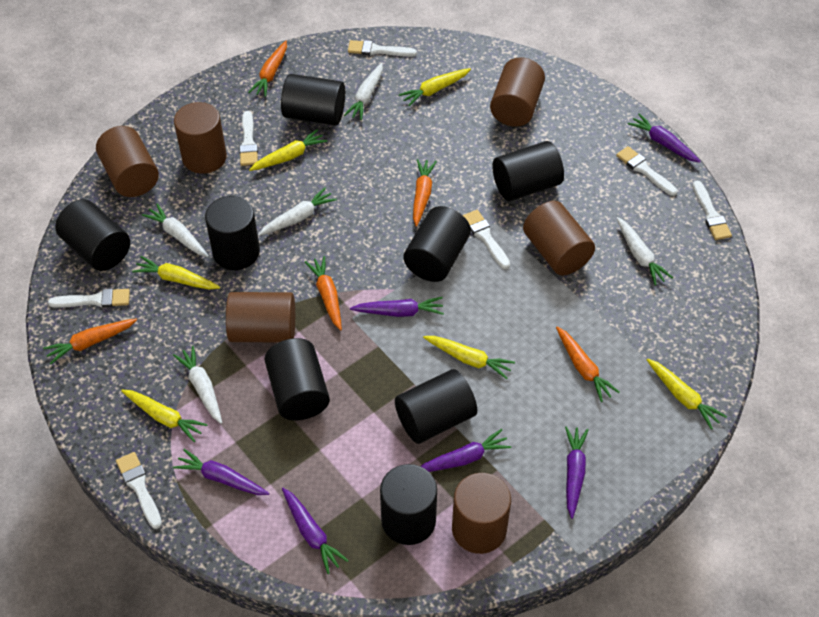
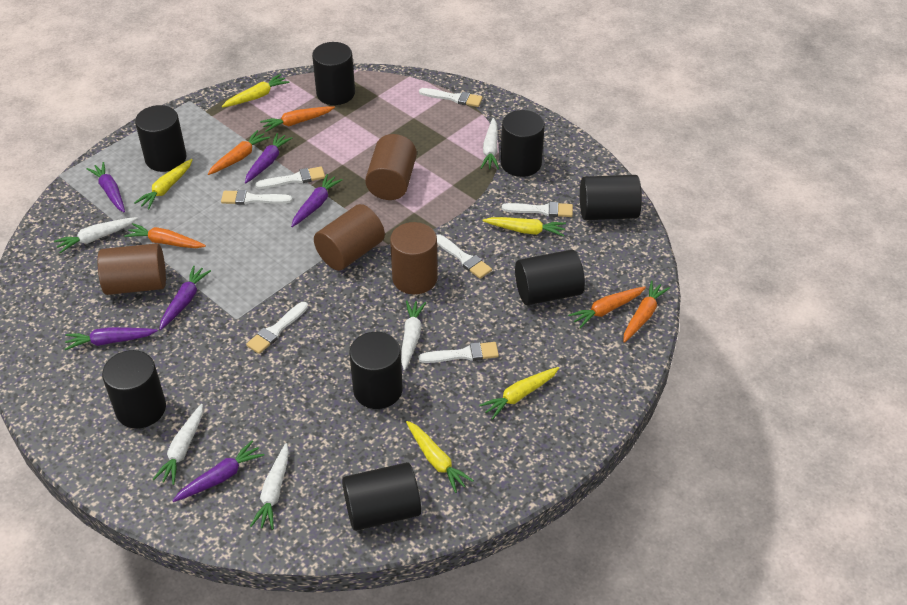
brown cylinder: [96,126,159,197] [174,102,227,174] [226,292,295,342] [452,473,511,554] [490,58,545,127] [523,201,595,276] = 6 -> [97,243,166,295] [314,204,385,271] [365,134,417,200] [390,222,438,294] = 4
yellow carrot: [121,390,208,442] [132,256,220,290] [249,129,327,171] [399,68,471,106] [423,336,515,379] [647,359,727,430] = 6 -> [134,159,193,210] [222,74,290,107] [406,421,474,493] [479,367,559,420] [482,217,566,237] = 5

